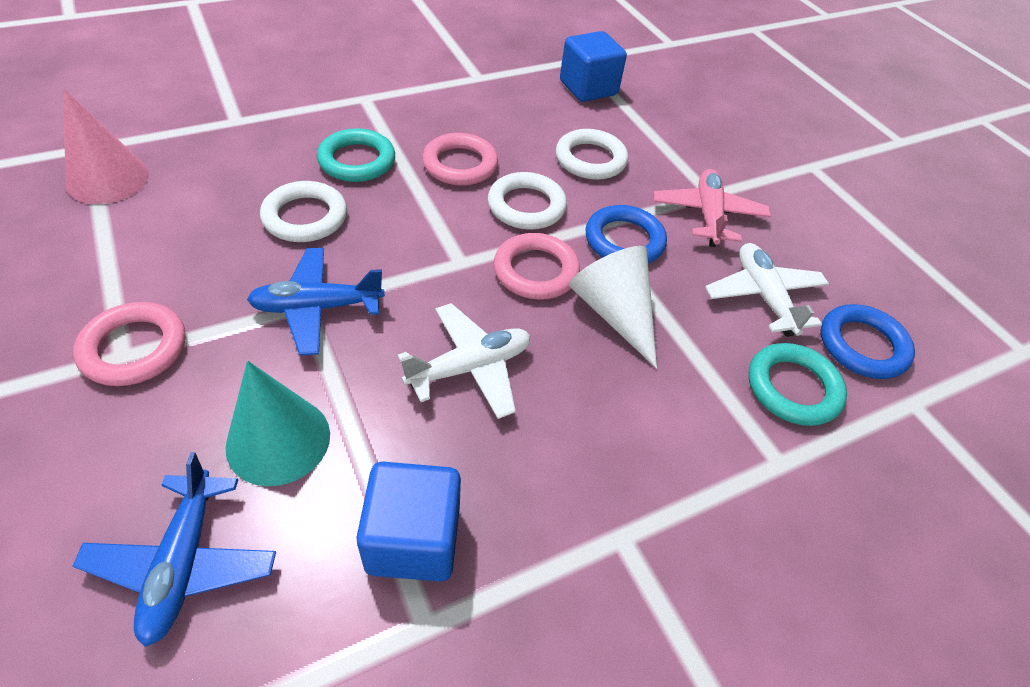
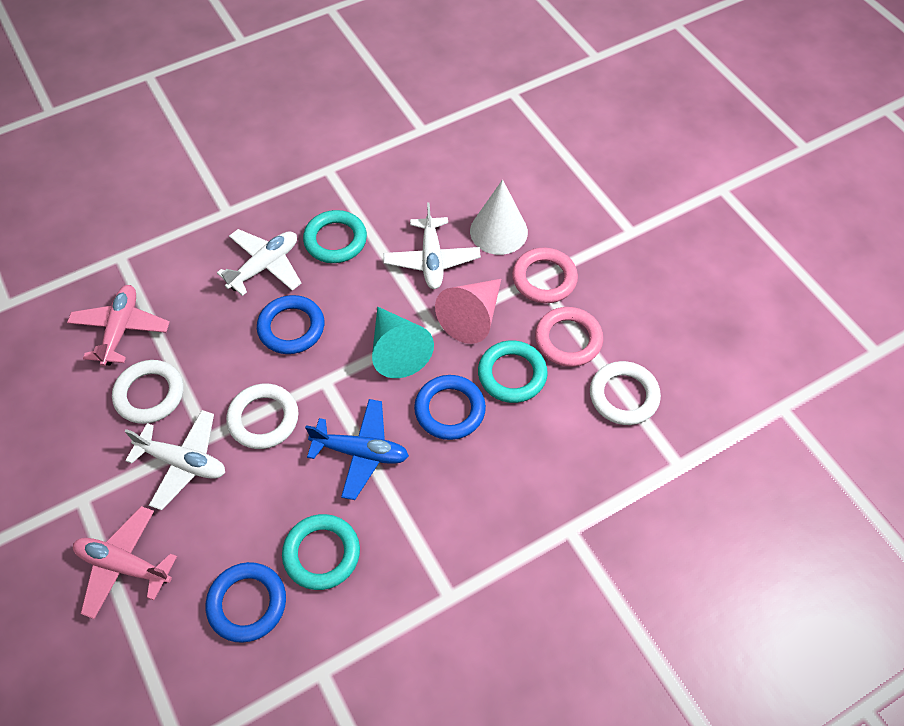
blue cube: [356,462,461,581] [560,31,627,102] = 2 -> none = 0
blue plane: [73,452,276,647] [247,248,385,356] = 2 -> [305,399,409,500] = 1
blue ring: [585,205,667,264] [821,304,915,379] = 2 -> [206,562,286,643] [257,295,324,354] [414,375,486,440] = 3
pink plane: [654,169,771,247] = 1 -> [67,285,170,366] [73,506,177,619] = 2
pink ring: [73,302,186,386] [422,133,498,186] [494,233,580,300] = 3 -> [512,248,578,303] [535,307,603,367] = 2
turquoise ring: [317,128,395,182] [748,343,847,426] = 2 -> [282,514,360,590] [303,210,367,263] [478,341,548,403] = 3
white plane: [397,303,530,419] [705,243,829,337] = 2 -> [124,410,225,510] [217,229,302,296] [383,203,481,289] = 3

